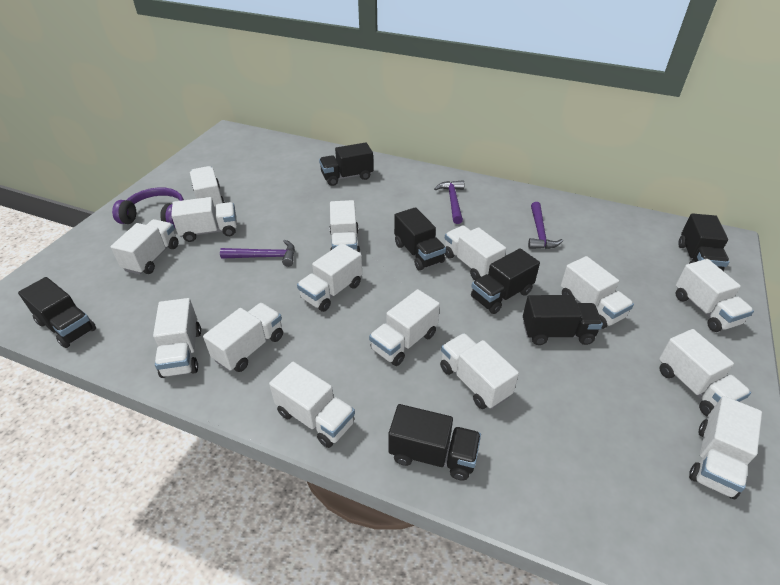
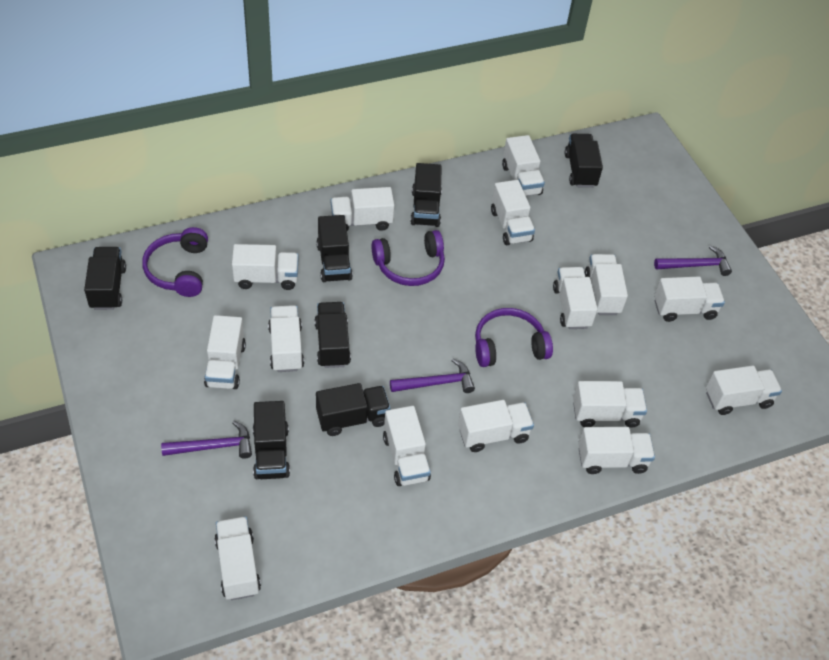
purple headphones: [112,188,184,228] = 1 -> [142,227,208,297] [371,230,445,286] [475,308,553,367] = 3

